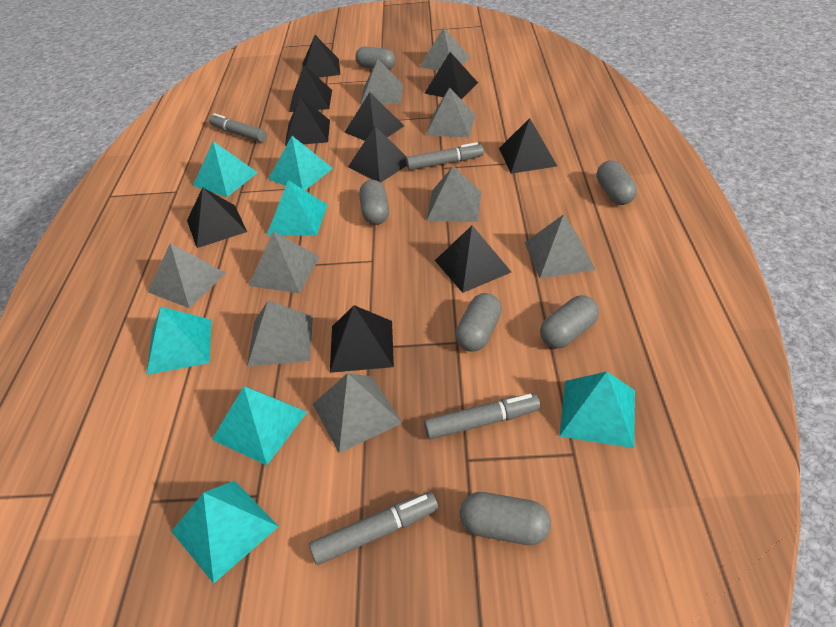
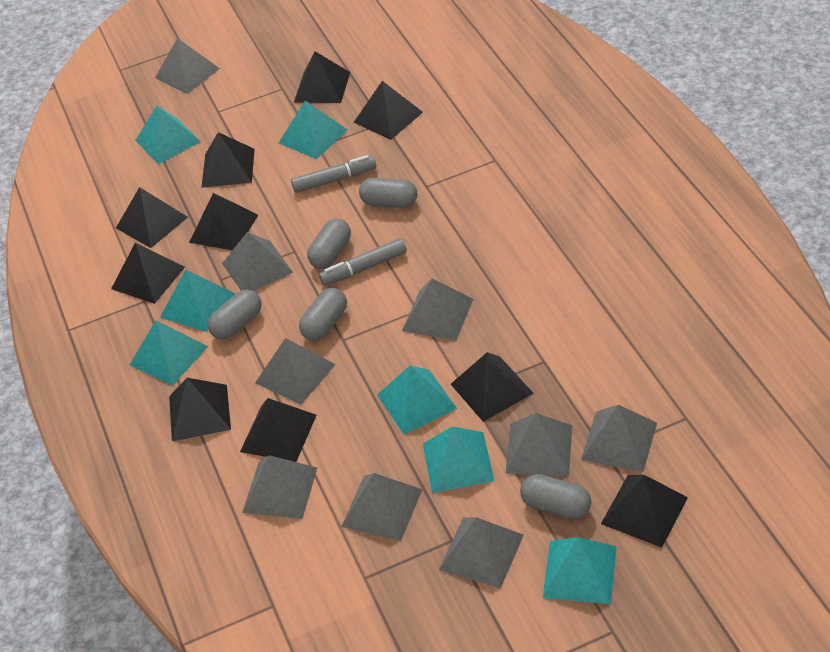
grey capsule: [355,46,396,70] [359,180,389,225] [455,293,502,352] [460,492,551,545] [540,295,599,349] [597,160,637,205] = 6 -> [208,289,261,340] [299,288,347,341] [307,219,351,269] [359,178,417,208] [520,474,591,519] = 5
grey marker: [209,113,267,142] [309,492,438,565] [406,142,484,170] [424,393,540,440] = 4 -> [291,155,376,193] [319,238,407,286] = 2

